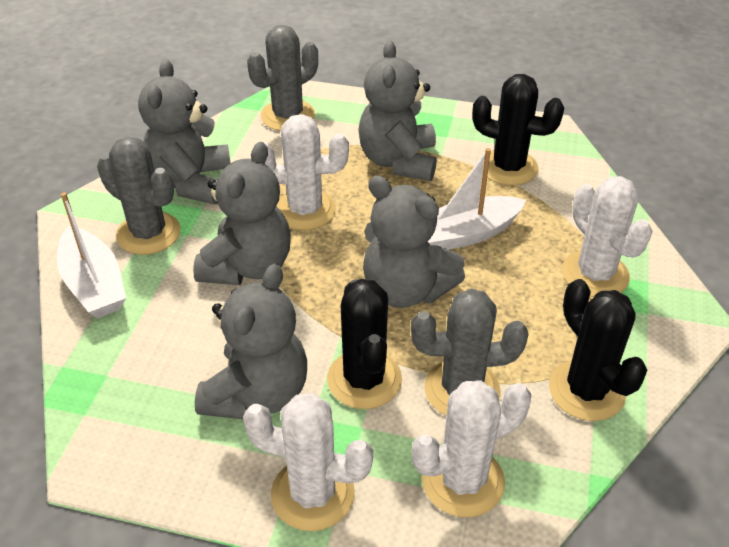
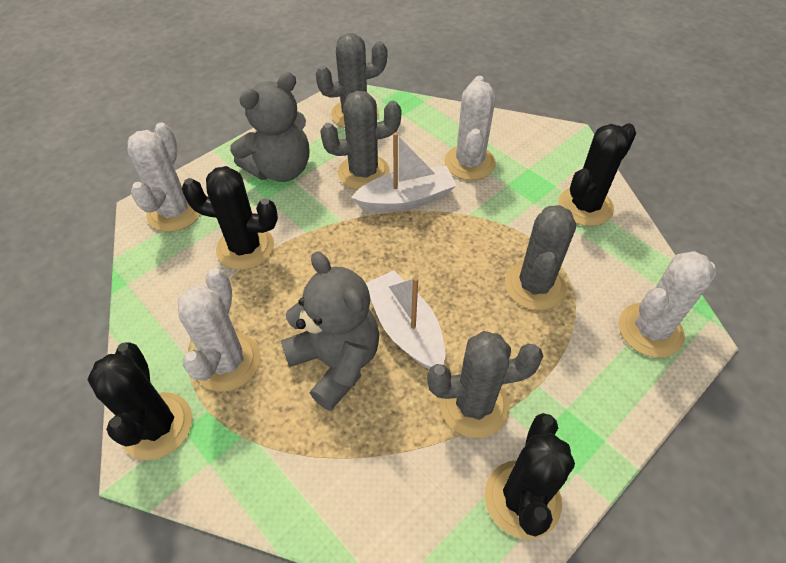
black cactus: [327,279,402,409] [472,74,564,185] [549,279,647,421] = 3 -> [87,343,192,460] [182,166,278,270] [485,413,575,539] [558,123,636,226] = 4
grey cactus: [97,137,181,255] [247,25,318,131] [411,289,529,416] = 3 -> [315,33,387,128] [320,91,401,190] [427,331,543,438] [505,205,576,310] = 4
grey teddy bear: [138,59,231,204] [193,142,291,285] [195,264,307,419] [358,40,437,181] [363,176,465,308] = 5 -> [230,72,309,182] [281,251,379,411] = 2

